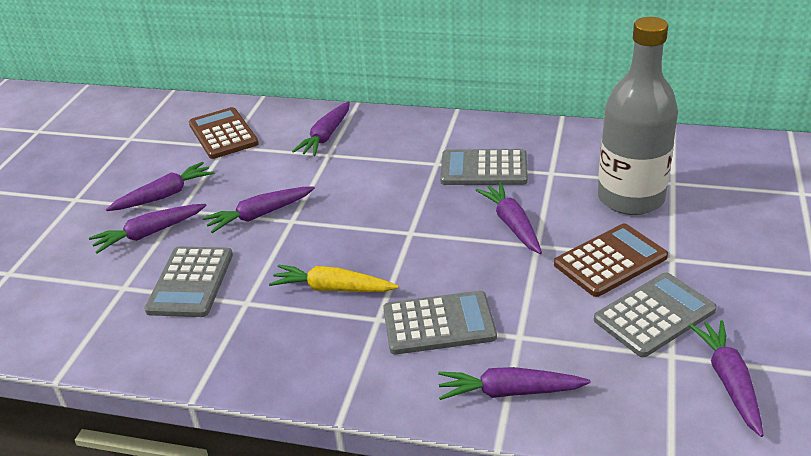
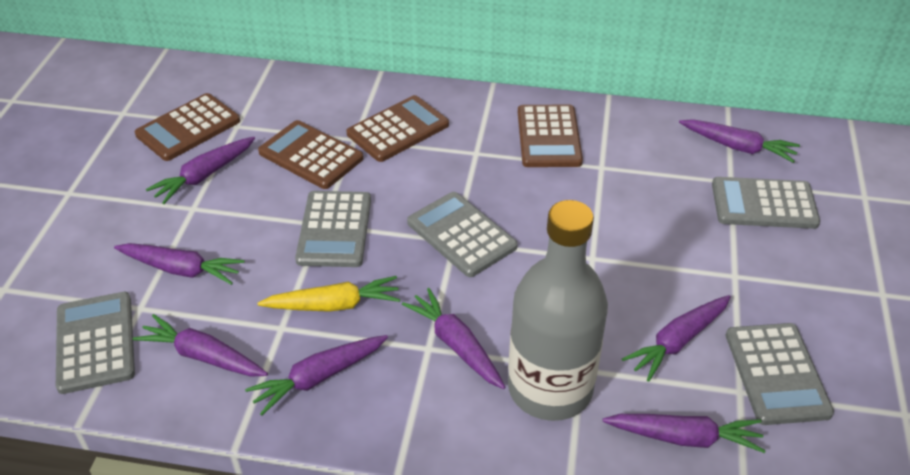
brown calculator: [189,107,259,159] [554,223,668,297] = 2 -> [135,93,240,161] [258,120,364,189] [346,95,449,162] [518,104,583,167] = 4
grey calculator: [144,247,233,317] [383,291,497,354] [440,149,528,185] [594,272,717,357] = 4 -> [56,292,135,394] [295,191,371,267] [407,192,518,277] [712,177,820,229] [726,323,834,425] = 5
purple carrot: [89,204,207,254] [106,162,215,211] [202,186,315,233] [292,102,350,156] [438,367,591,400] [476,182,542,254] [689,320,764,437] = 7 -> [114,243,245,285] [133,314,268,377] [146,137,255,204] [245,335,388,416] [402,288,505,389] [602,414,766,453] [622,295,731,382] [679,119,800,163] = 8

